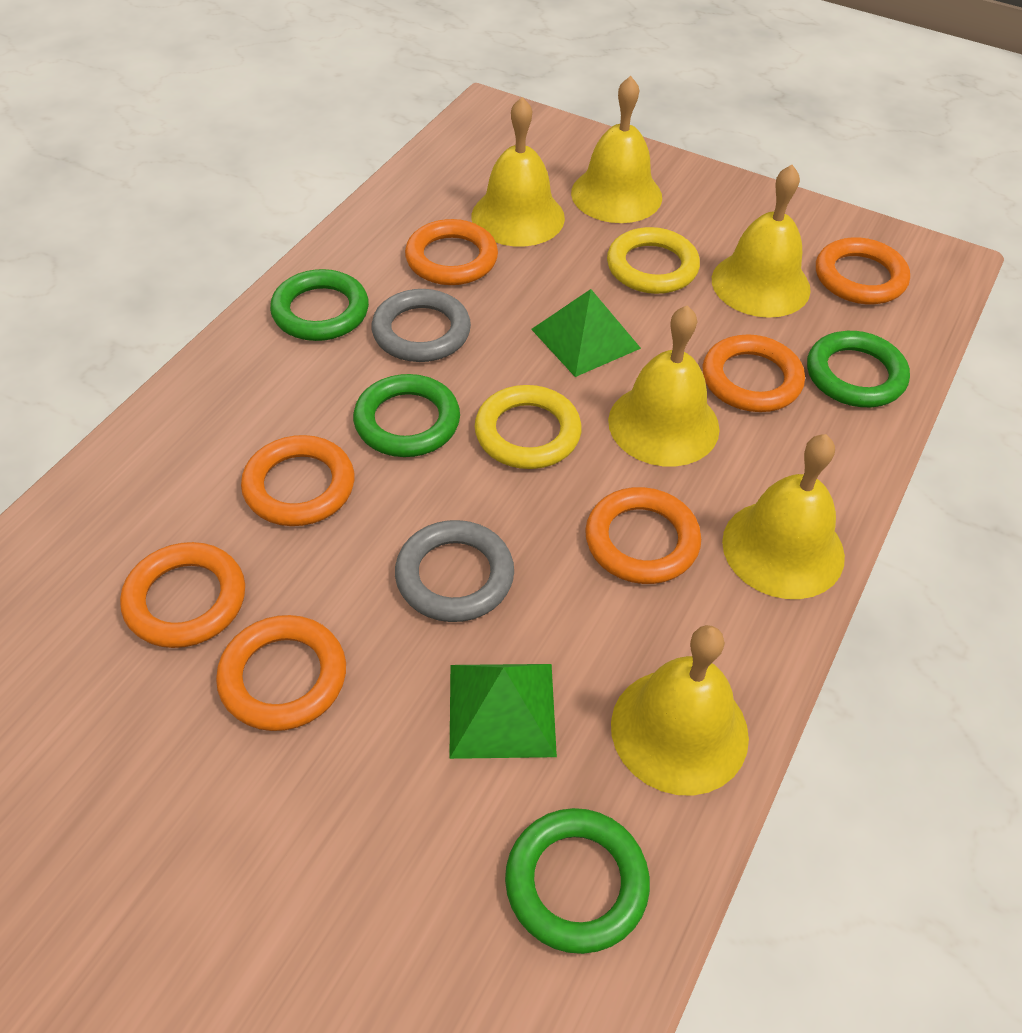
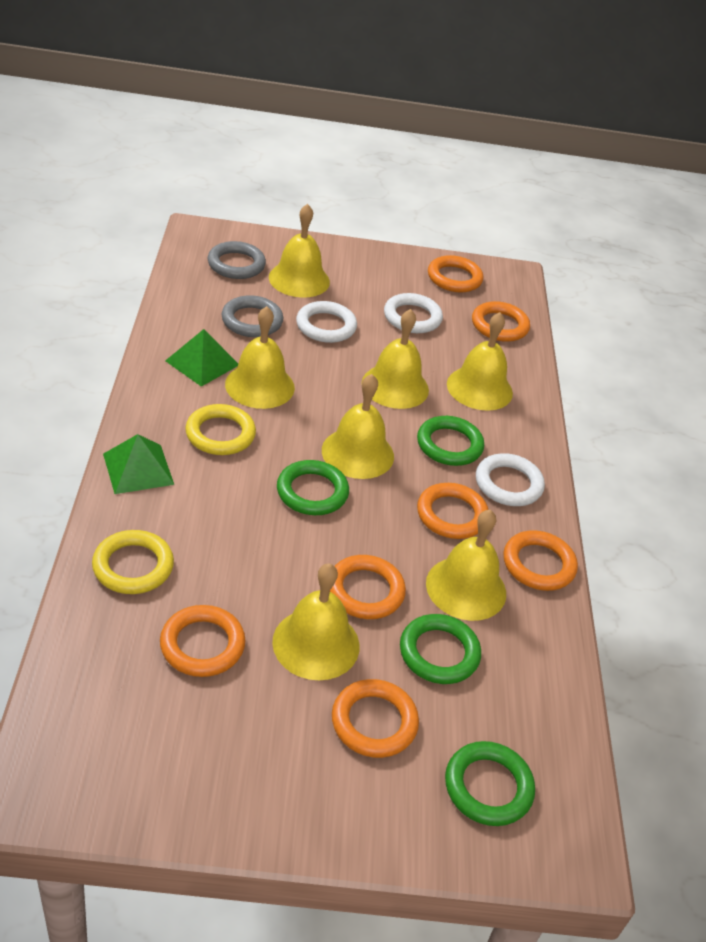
white ring: none = 0 -> [296,301,357,343] [384,293,443,333] [476,453,545,506] = 3
yellow bell: [472,97,565,246] [571,76,662,223] [608,305,720,466] [611,625,749,796] [712,165,811,318] [722,434,845,599] = 6 -> [225,306,295,409] [269,204,330,298] [272,563,359,680] [322,374,394,479] [362,309,429,409] [426,509,506,621] [447,312,513,411] = 7

